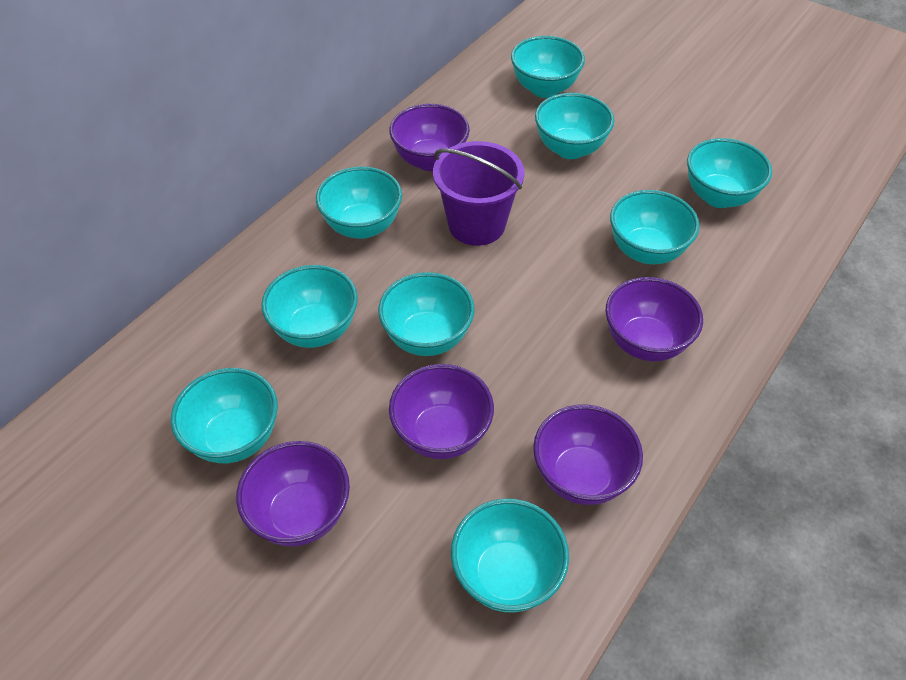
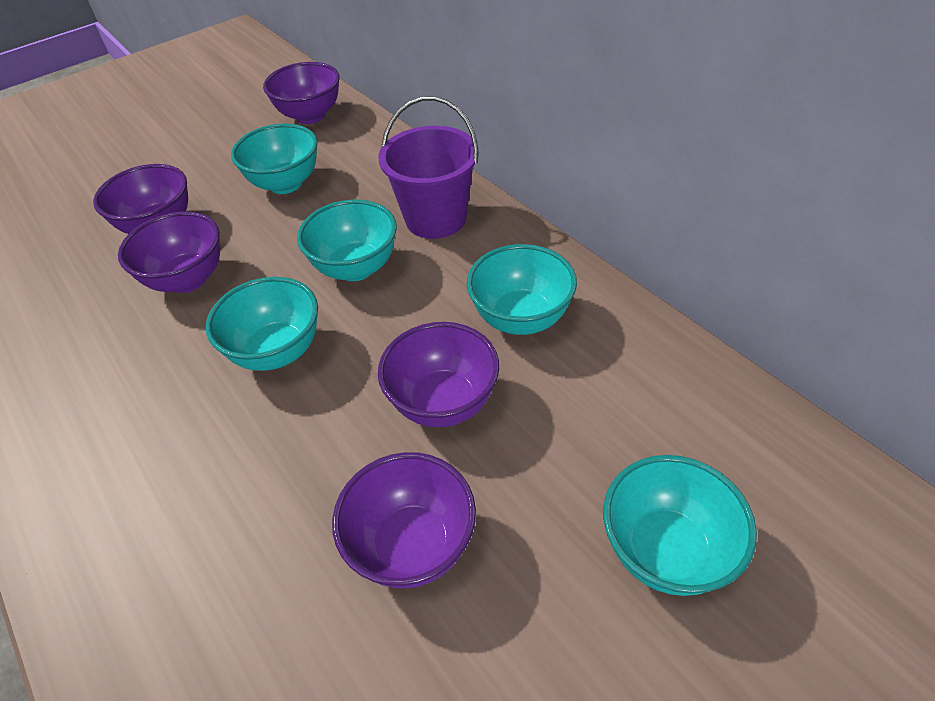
turquoise bowl: [171,368,278,463] [261,265,358,348] [316,166,402,239] [378,272,475,356] [451,498,569,612] [511,36,585,98] [535,93,614,159] [610,190,700,264] [687,138,772,208] = 9 -> [206,277,318,371] [231,124,318,194] [297,200,397,281] [467,244,577,335] [603,455,757,596] = 5

